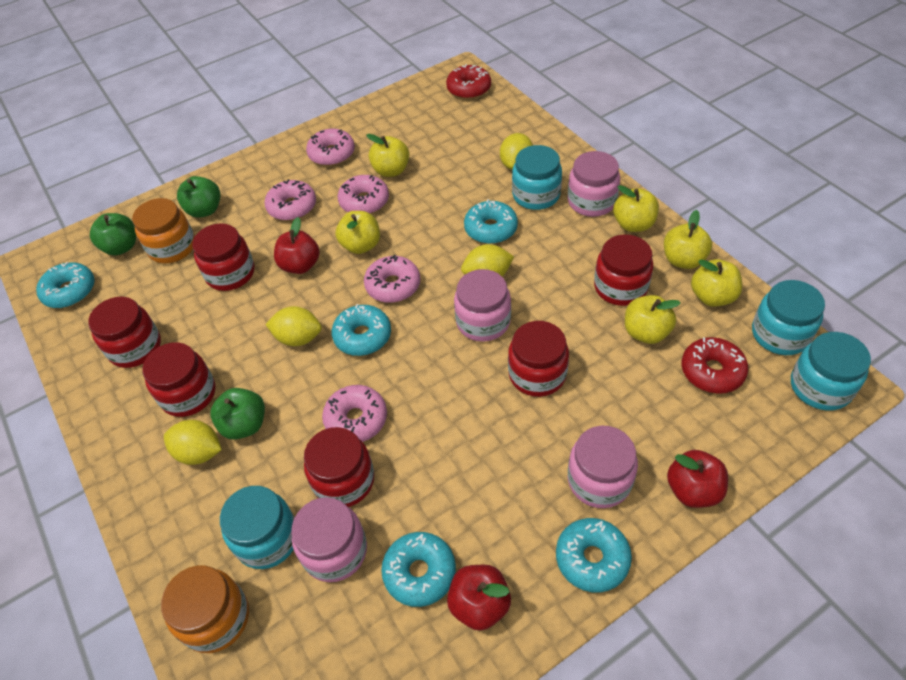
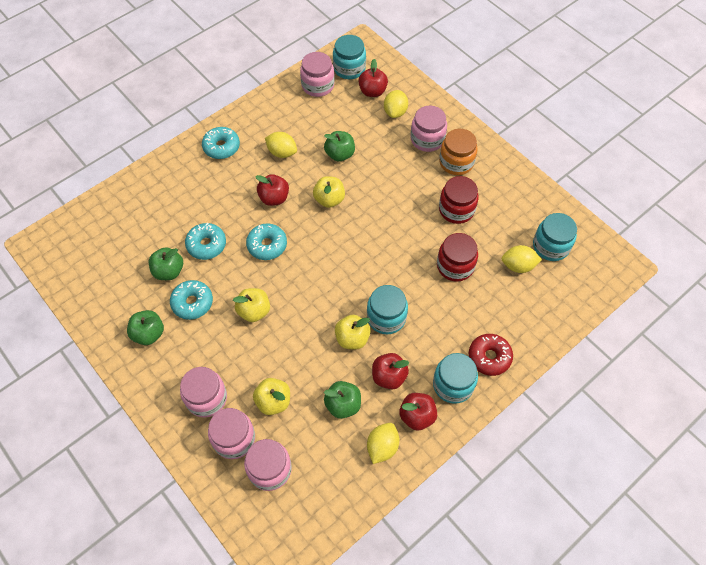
green apple: [90,213,136,255] [177,176,220,218] [210,388,265,440] = 3 -> [127,310,164,345] [149,247,183,280] [324,131,355,161] [324,381,361,419] = 4
orange jar: [132,198,195,263] [161,566,249,653] = 2 -> [439,129,478,175] = 1
pink donut: [264,179,316,221] [306,128,355,166] [322,385,387,442] [337,175,389,214] [364,255,420,303] = 5 -> none = 0
pink jar: [291,497,367,582] [454,269,511,342] [568,151,620,217] [568,426,638,508] = 4 -> [180,367,227,417] [208,408,255,459] [244,439,292,491] [300,52,335,97] [411,106,447,152] = 5
red apple: [274,217,320,274] [447,565,511,631] [667,450,728,508] = 3 -> [255,174,289,206] [358,59,388,97] [372,353,409,389] [399,393,437,431] = 4
red donut: [446,64,491,99] [681,337,748,394] = 2 -> [469,334,513,376] = 1
red jar: [88,297,161,368] [142,342,215,417] [192,223,255,291] [304,427,374,507] [508,321,569,397] [594,235,653,306] = 6 -> [437,233,478,282] [439,176,479,224] = 2
turquoise donut: [36,262,95,308] [332,304,391,356] [381,532,456,607] [464,199,518,244] [556,518,632,593] = 5 -> [170,280,213,320] [185,223,226,260] [202,127,240,159] [246,223,287,260] = 4
yellow apple: [335,211,380,254] [366,134,409,177] [613,185,659,232] [625,295,681,344] [664,210,712,269] [691,259,742,307] = 6 -> [233,288,270,322] [253,378,290,415] [313,176,345,208] [335,315,371,349] = 4

